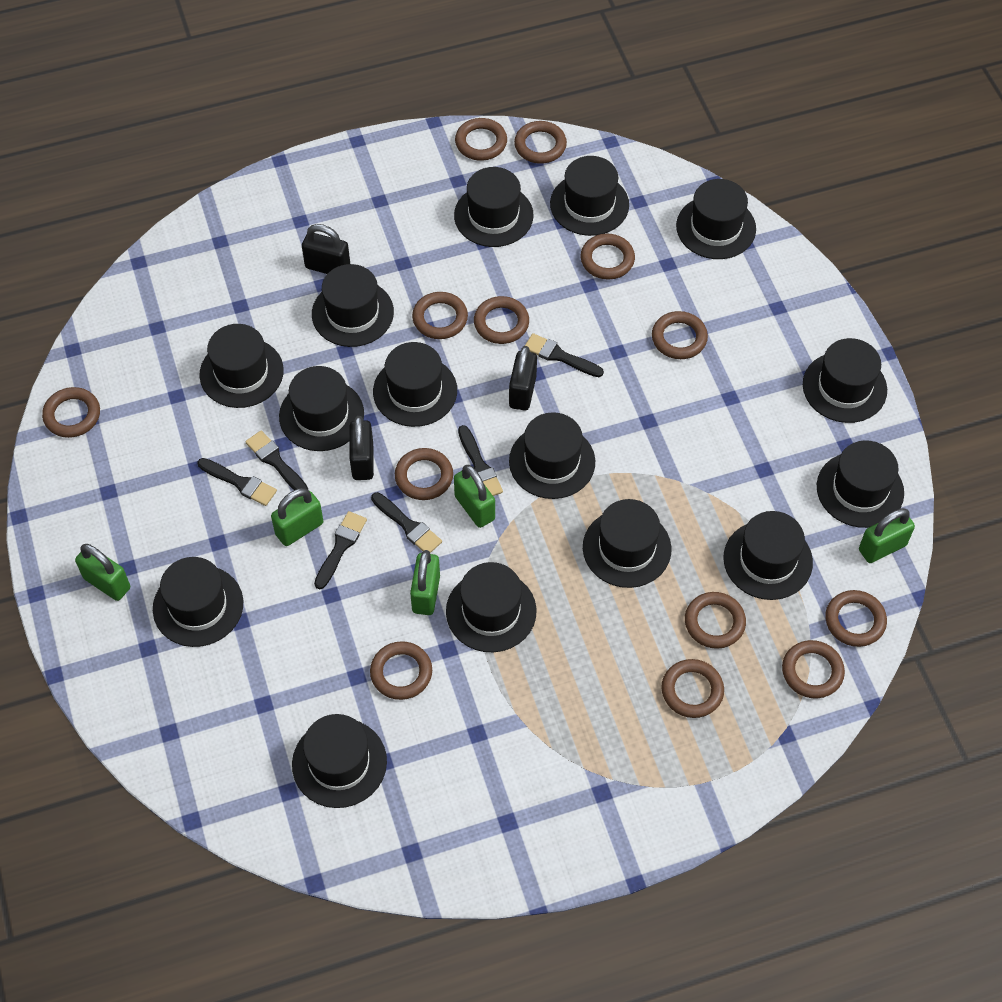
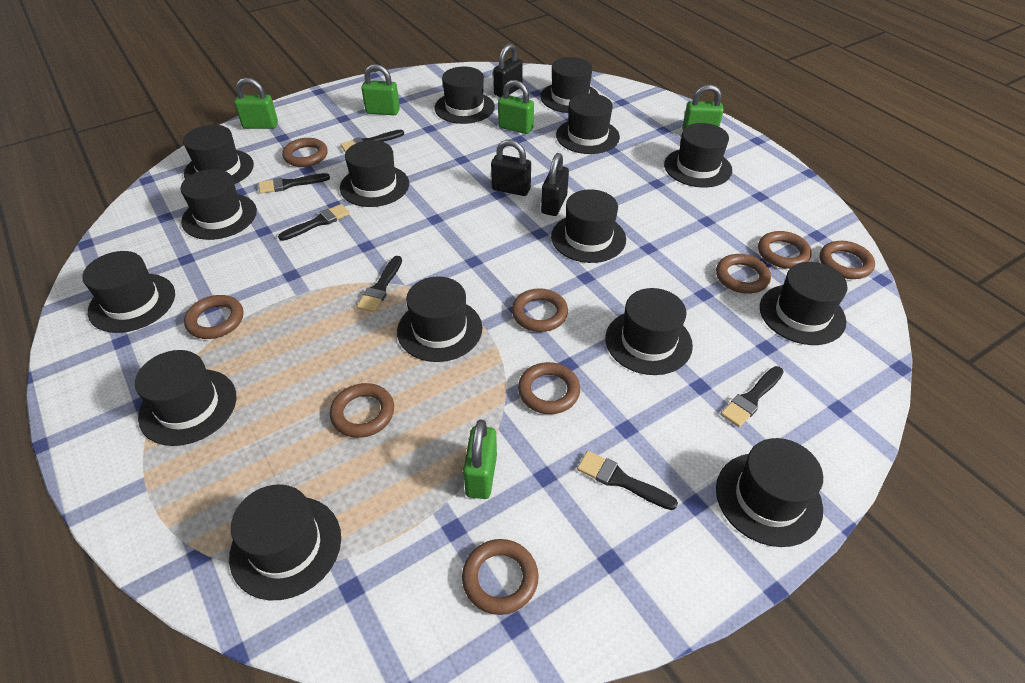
brown ring: [42,387,100,438] [370,641,432,700] [395,448,453,500] [412,292,468,339] [455,118,507,161] [474,296,529,344] [514,121,567,164] [581,234,635,280] [652,311,708,359] [661,659,724,718] [685,592,746,649] [782,640,845,698] [825,590,887,647] = 13 -> [184,295,244,339] [282,138,328,167] [330,383,394,438] [462,539,539,615] [512,288,568,332] [518,362,580,414] [716,254,771,294] [758,231,812,269] [819,241,875,279] = 9

